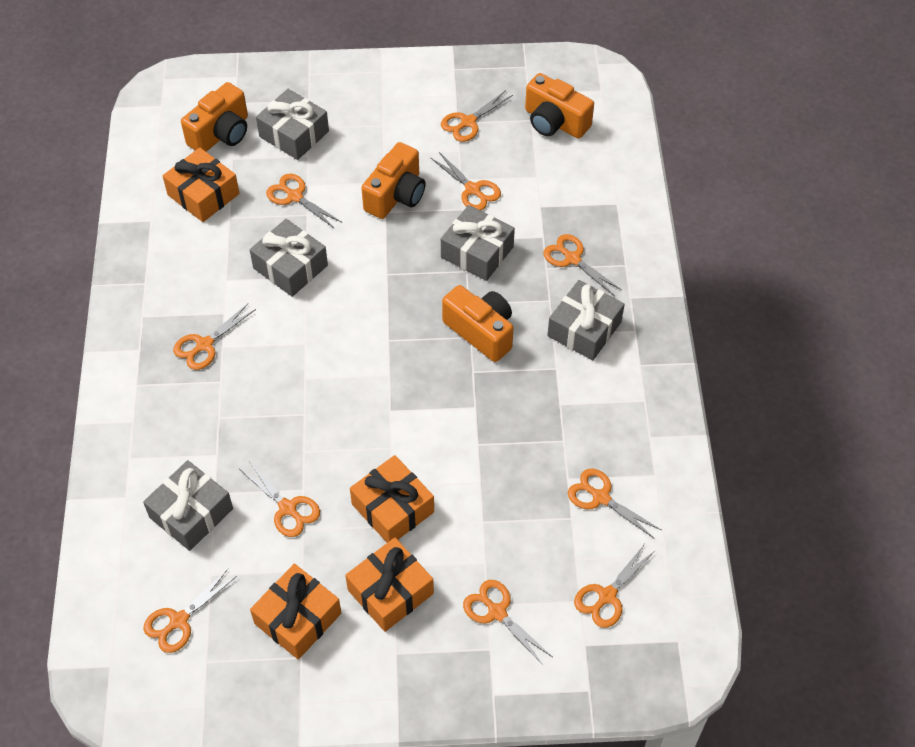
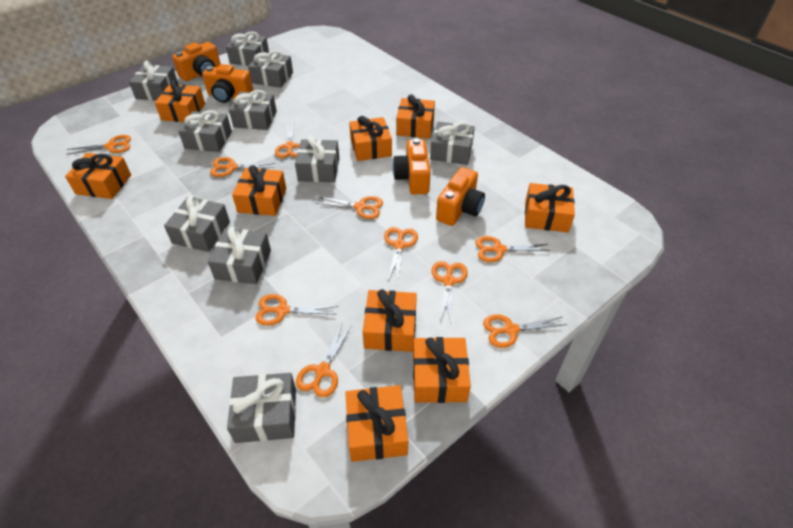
grey gift: [143,460,233,551] [250,219,328,297] [256,89,329,160] [441,205,515,281] [547,280,625,360] = 5 -> [129,61,178,101] [164,196,230,252] [178,110,232,152] [208,227,271,284] [226,31,269,66] [227,373,296,443] [229,90,277,130] [248,50,293,88] [295,136,339,182] [430,122,475,165] = 10
orange gift: [163,148,240,222] [250,564,341,660] [345,538,434,632] [350,455,434,543] = 4 -> [65,153,131,199] [155,80,205,122] [232,165,286,216] [345,385,408,462] [349,116,392,161] [363,289,417,352] [396,94,435,139] [413,337,471,403] [525,183,575,233] = 9

